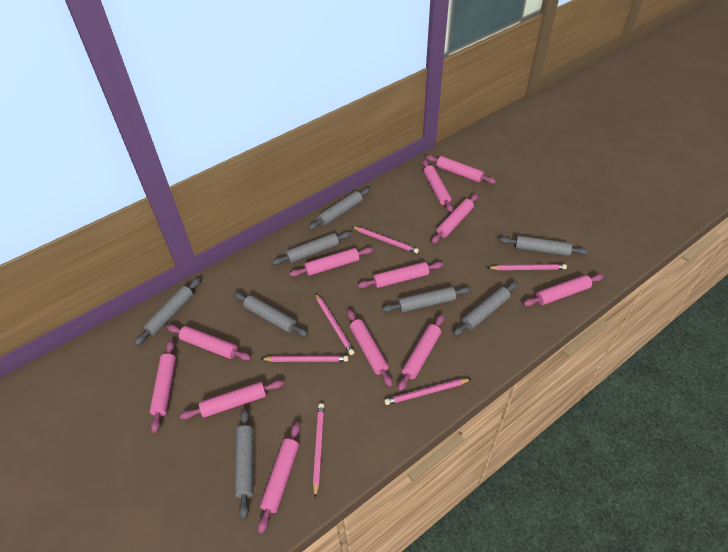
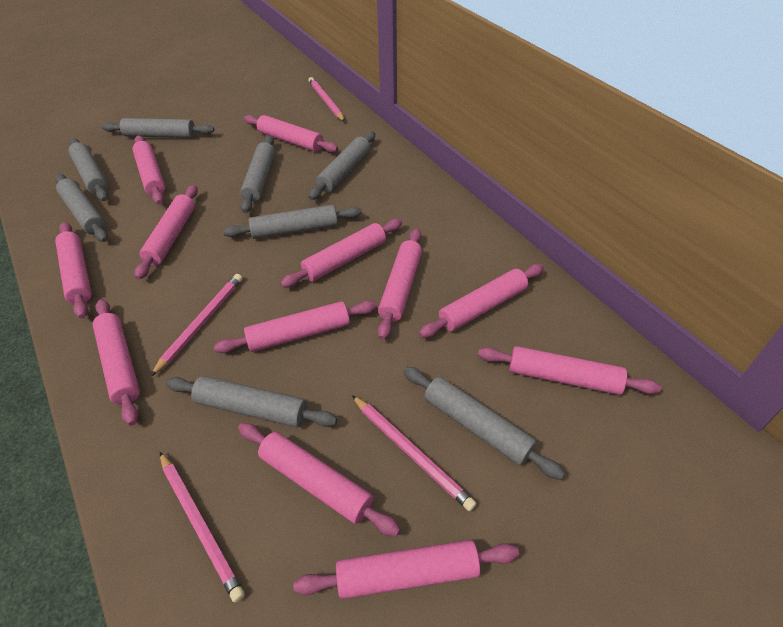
pink pencil: [261,355,348,362] [313,403,324,498] [315,293,355,355] [351,226,419,253] [384,379,471,405] [488,264,567,270] = 6 -> [150,274,242,377] [160,452,245,603] [308,77,345,122] [352,395,477,511] = 4

